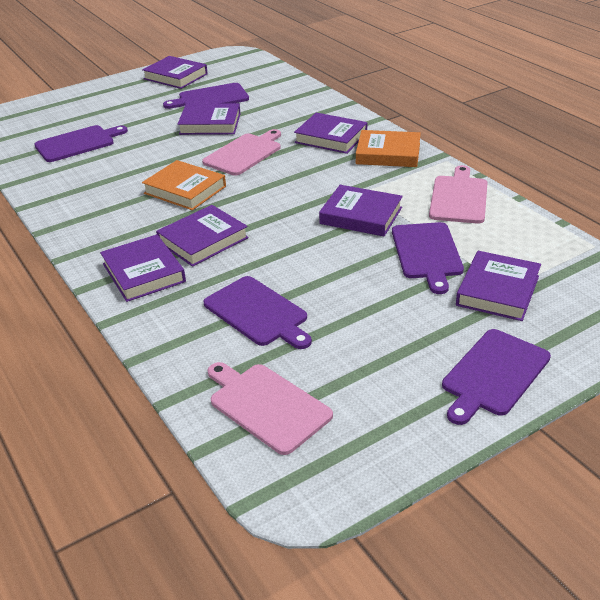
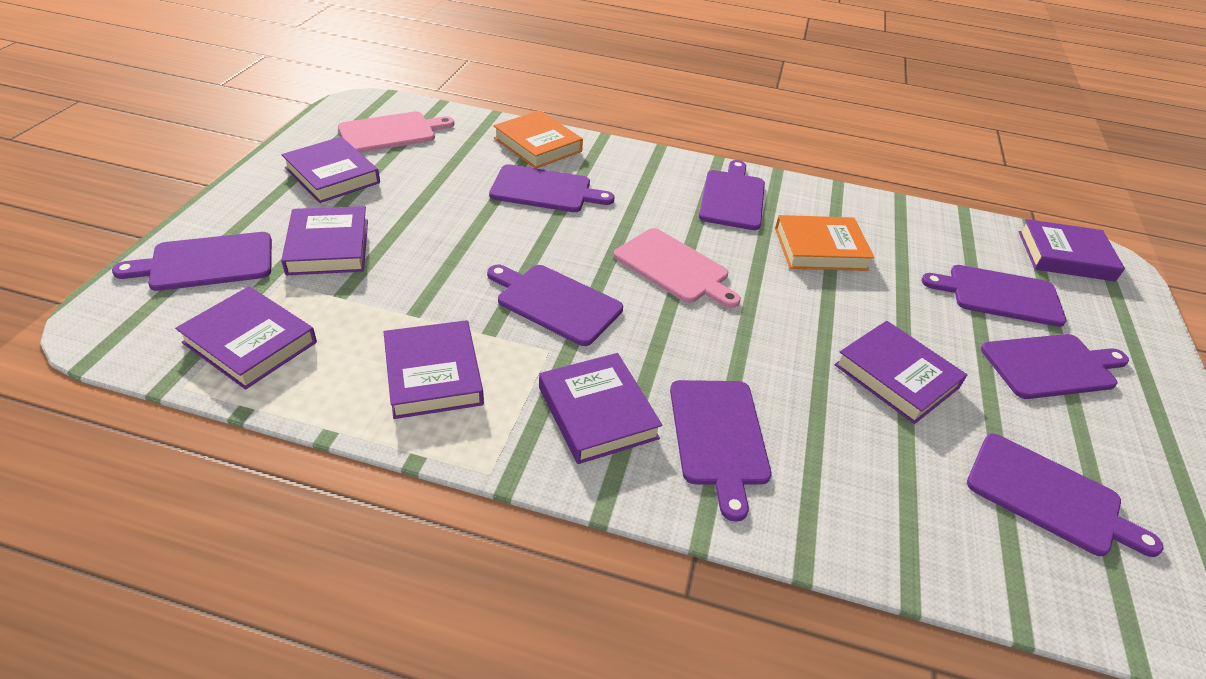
pink cutting board: [202,129,281,175] [208,362,333,455] [429,165,488,223] = 3 -> [338,111,455,153] [614,228,741,308] = 2
purple cutting board: [34,125,128,162] [163,83,249,109] [203,276,312,349] [392,222,464,294] [442,329,551,425] = 5 -> [112,232,272,291] [487,265,623,346] [489,164,614,212] [670,380,771,522] [699,160,765,230] [921,265,1066,327] [967,434,1163,557] [981,334,1129,399] = 8

